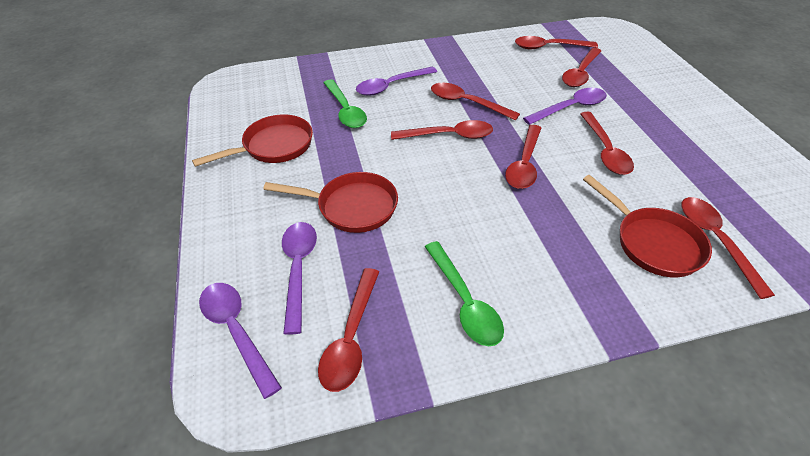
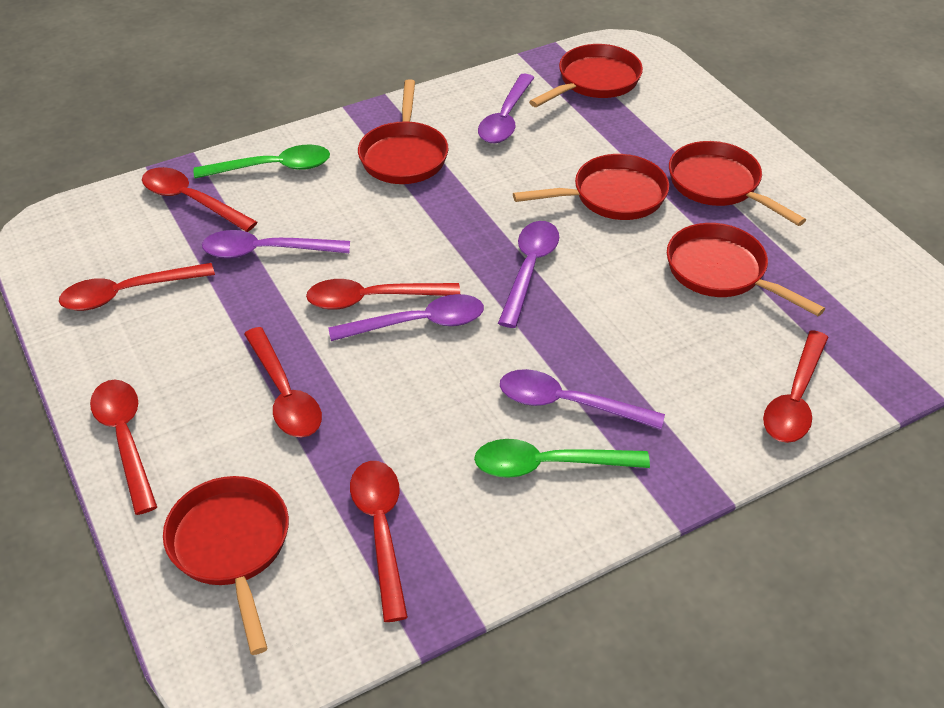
purple spoon: [199,283,282,399] [282,222,317,335] [356,67,437,96] [523,88,607,125] = 4 -> [202,230,350,259] [328,294,484,341] [478,74,534,143] [498,221,559,328] [500,369,665,430] = 5
red pan: [192,115,313,167] [263,172,398,233] [583,175,712,277] = 3 -> [163,476,289,655] [358,79,449,184] [513,154,669,220] [529,44,643,107] [667,223,825,316] [669,141,806,226] = 6
red spoon: [318,268,379,392] [391,120,493,140] [431,83,520,121] [505,125,541,189] [515,36,598,49] [562,48,601,87] [580,112,634,175] [681,197,775,299] = 8 -> [59,263,215,311] [90,380,157,515] [142,167,258,232] [244,327,322,437] [306,279,460,310] [350,461,408,622] [763,330,828,443] = 7

